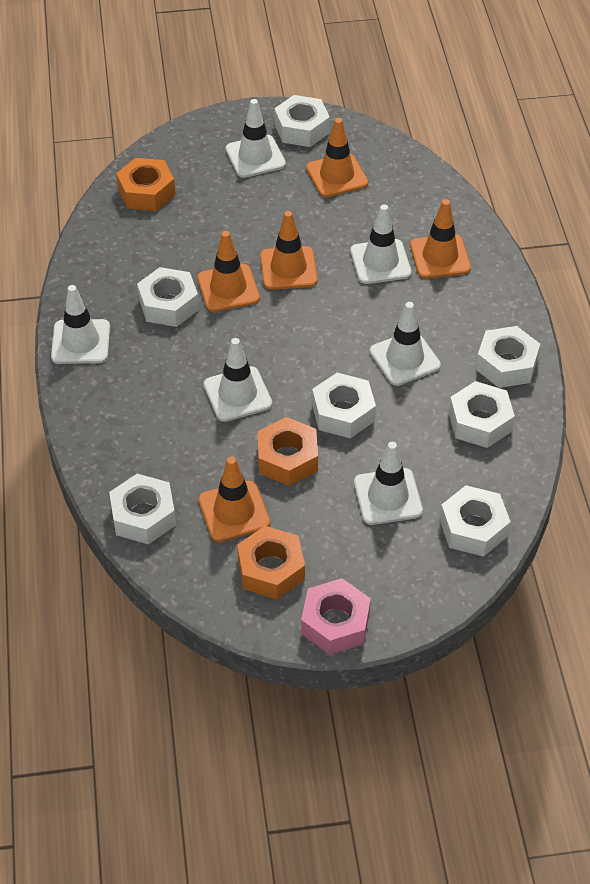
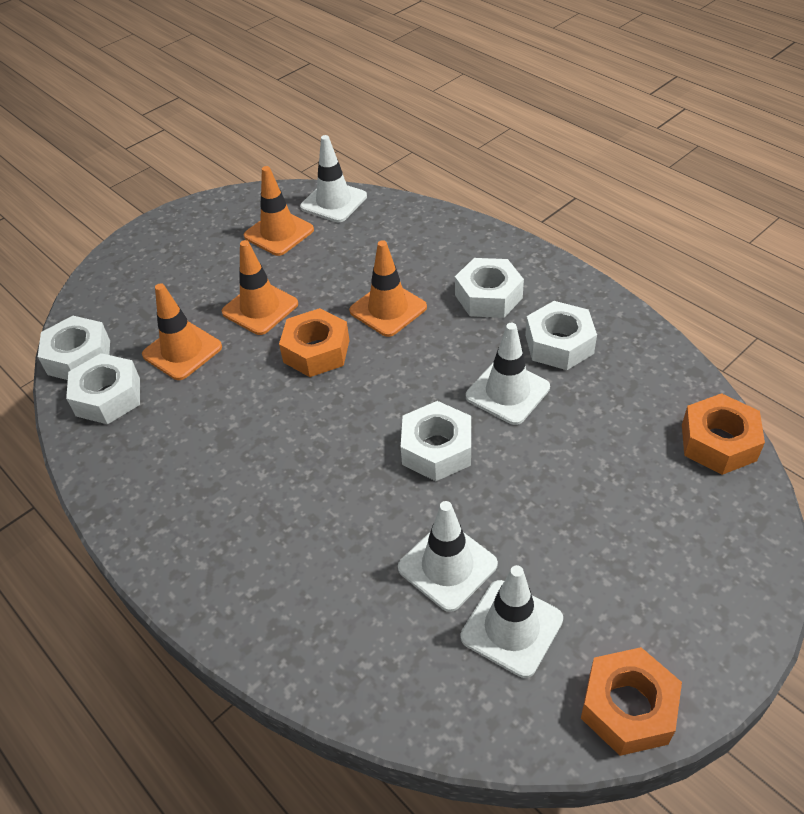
orange traffic cone: [197,231,260,312] [198,457,270,542] [260,211,318,290] [306,118,368,197] [410,199,471,278] = 5 -> [142,283,222,380] [222,240,298,335] [244,166,314,256] [349,240,427,337] = 4
pink nut: [301,578,371,655] = 1 -> none = 0
white nut: [109,474,176,544] [137,267,199,327] [274,95,330,147] [312,373,376,439] [440,485,511,557] [449,381,515,448] [476,326,540,388] = 7 -> [38,316,110,380] [66,353,140,424] [401,401,471,481] [455,258,524,318] [525,301,597,370] = 5
white traffic cone: [51,285,110,364] [204,338,272,422] [226,99,286,178] [350,204,412,284] [354,442,423,525] [370,302,441,386] = 6 -> [300,135,367,222] [398,501,498,612] [460,565,563,678] [466,323,550,425] = 4

